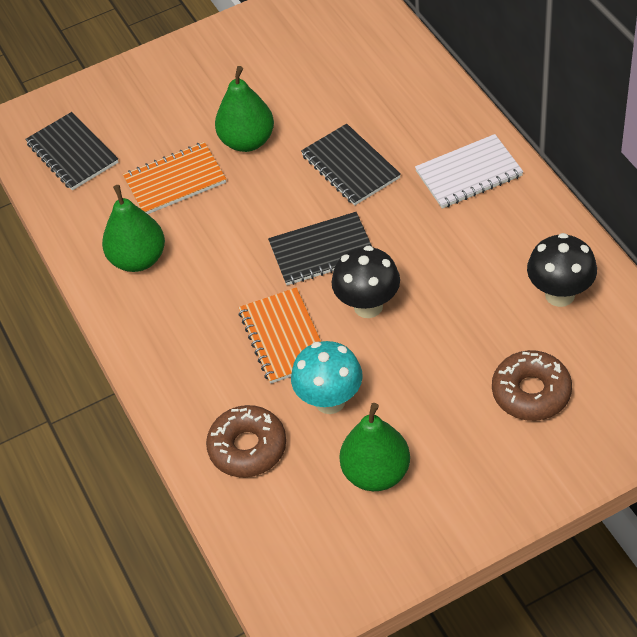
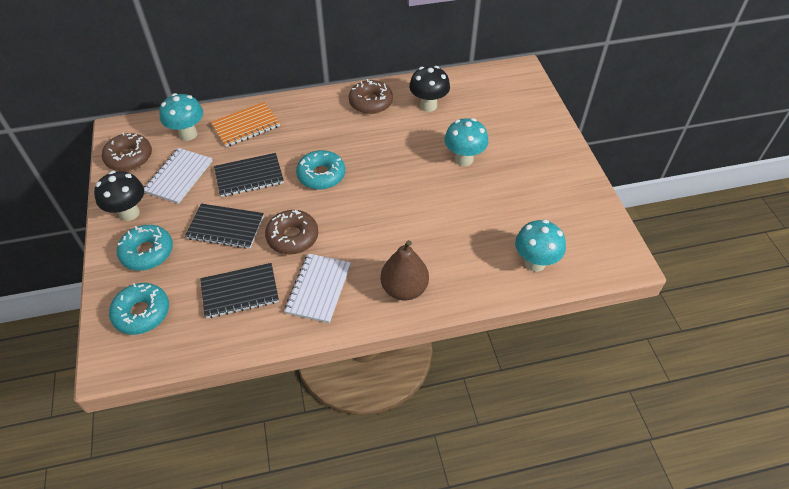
brown donut: [206,405,286,477] [492,350,572,421] = 2 -> [102,133,152,171] [265,210,318,254] [349,79,393,114] = 3
brown pear: none = 0 -> [380,240,429,300] = 1
green pear: [102,185,165,272] [215,66,274,152] [339,403,410,491] = 3 -> none = 0
orange notebook: [123,142,226,214] [239,288,321,384] = 2 -> [210,102,280,147] = 1
turquoise donut: none = 0 -> [109,283,169,335] [117,225,173,271] [296,150,345,190] = 3
turquoise mushroom: [291,341,363,414] = 1 -> [159,93,203,141] [444,118,488,166] [515,219,566,272] = 3
white notebook: [415,134,523,209] = 1 -> [144,148,212,204] [284,253,351,323] = 2

